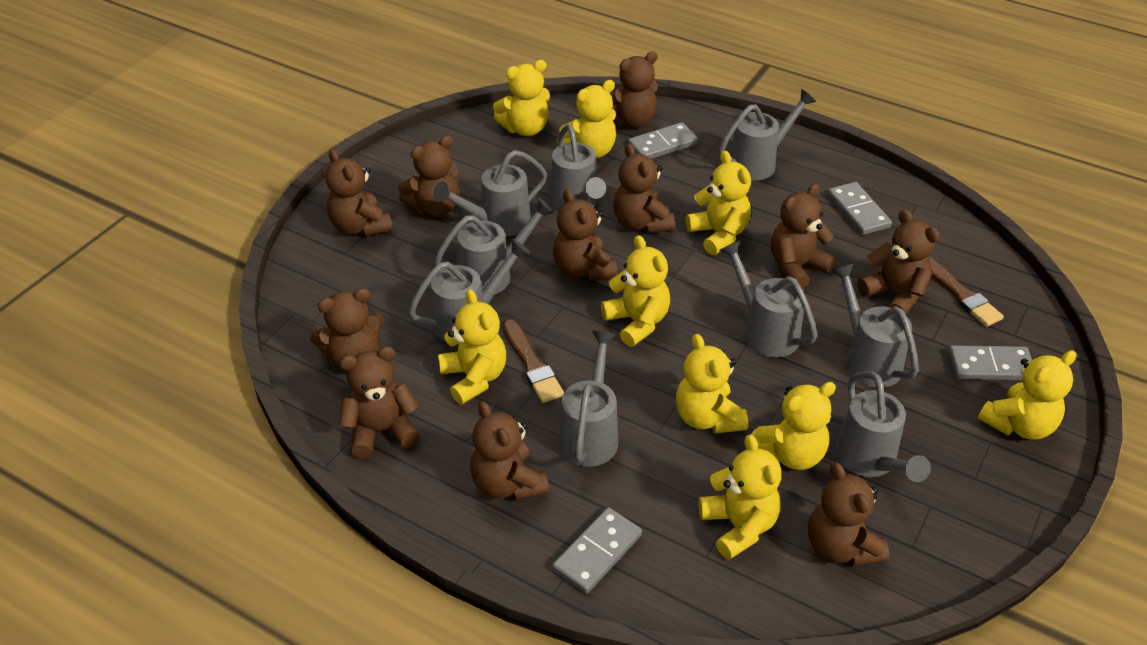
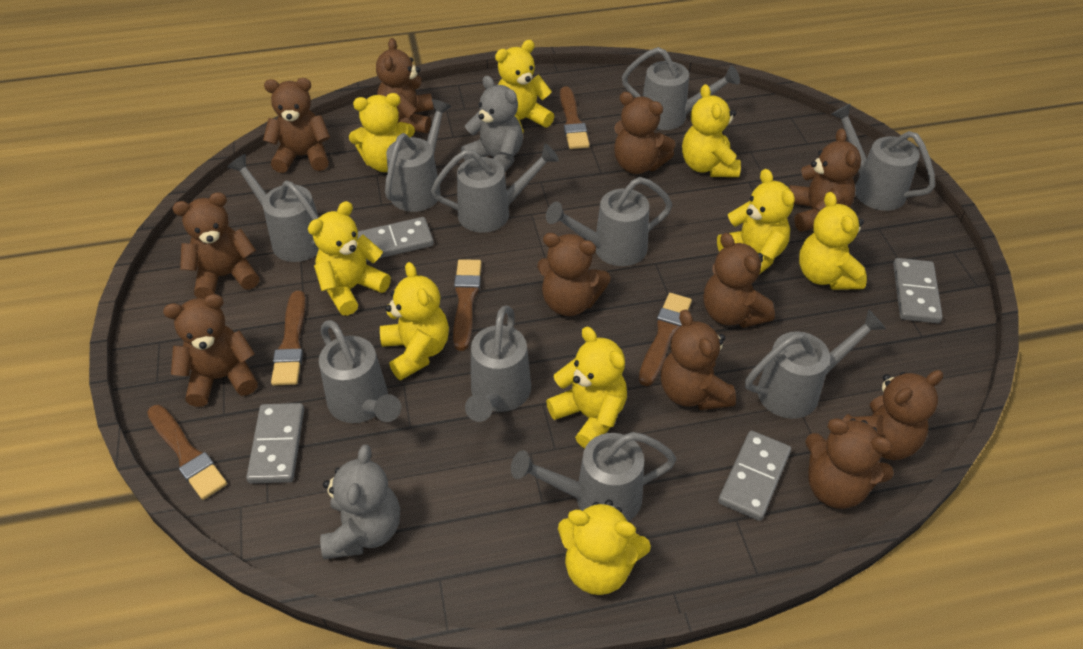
brown brush: [503,319,564,403] [928,256,1004,327] = 2 -> [147,405,227,500] [271,291,306,386] [453,259,481,351] [560,86,590,149] [639,293,692,386] = 5
grey teddy bear: none = 0 -> [320,445,400,559] [461,76,523,172] = 2
grey watering can: [409,239,529,342] [433,150,547,236] [434,198,554,294] [550,124,606,210] [559,331,618,467] [719,89,816,181] [720,240,817,358] [831,264,919,388] [835,371,931,482] = 9 -> [227,154,319,262] [319,320,401,423] [385,99,452,212] [431,144,559,233] [465,306,531,422] [511,432,677,521] [546,177,673,266] [622,47,740,130] [745,309,886,419] [831,104,935,211] = 10

